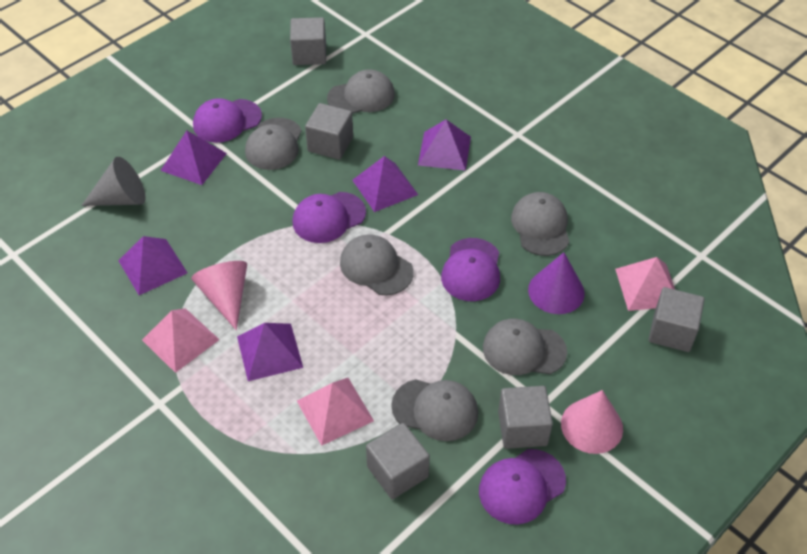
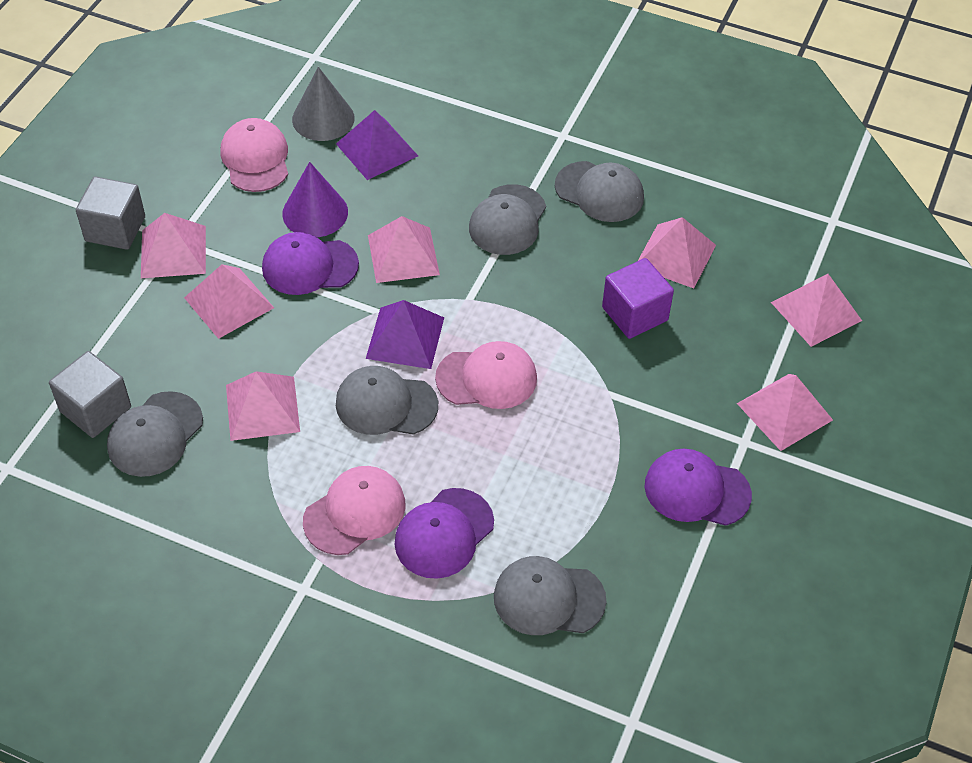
grey cap: [245,118,302,170] [327,70,395,114] [340,234,414,295] [391,379,478,441] [483,319,567,375] [511,192,569,256] = 6 -> [107,391,203,477] [336,366,438,435] [469,184,546,255] [494,556,607,635] [555,161,644,222] = 5
grey cube: [290,17,326,65] [305,103,353,160] [366,423,430,499] [498,386,553,449] [649,287,705,352] = 5 -> [49,351,131,438] [76,176,145,250] = 2
pink cap: none = 0 -> [221,118,288,192] [303,466,406,555] [435,341,537,409] = 3
pink cone: [191,261,247,330] [561,390,623,454] = 2 -> none = 0
pink pyramid: [142,308,220,373] [297,378,374,446] [615,257,675,311] = 3 -> [141,213,206,278] [184,264,274,339] [226,371,300,441] [368,216,440,283] [638,217,716,288] [737,374,833,451] [771,274,862,347] = 7
purple cap: [193,98,262,143] [292,192,366,243] [441,238,500,301] [479,449,566,525] = 4 -> [262,232,359,295] [394,488,494,579] [644,449,752,526] = 3
purple cube: none = 0 -> [602,258,674,339] = 1
purple pyramid: [118,236,187,295] [160,131,227,185] [237,323,303,381] [353,156,418,212] [418,119,471,171] = 5 -> [336,110,418,180] [366,300,444,369] = 2

